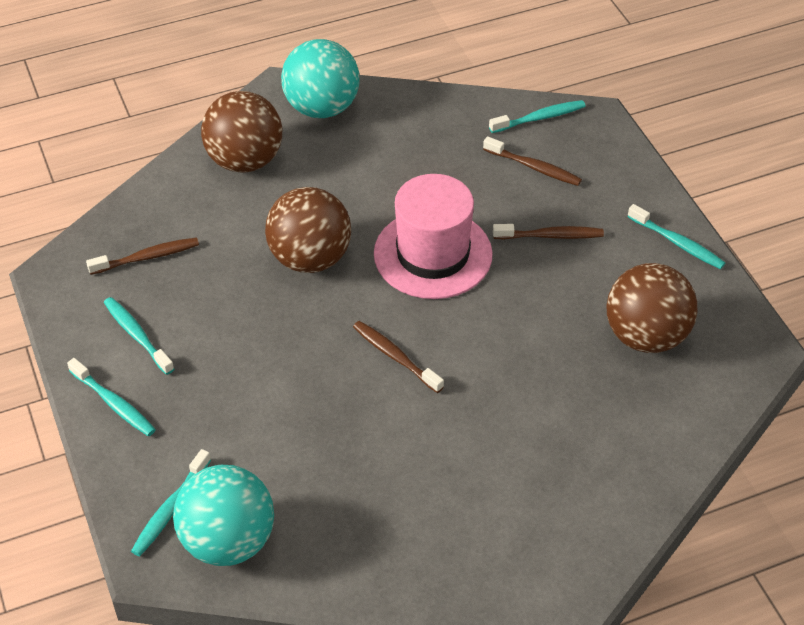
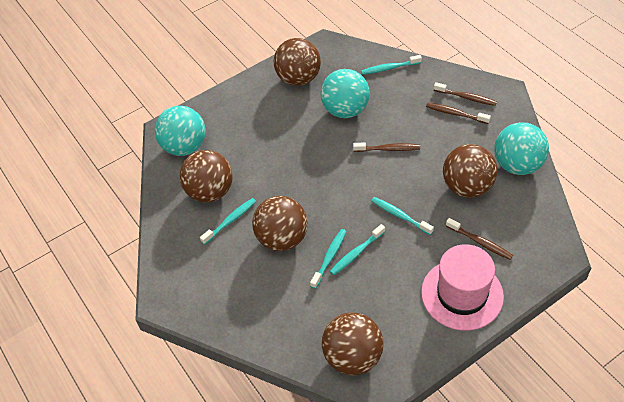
brown ball: [201,91,282,173] [265,187,351,273] [607,263,697,353] = 3 -> [180,150,233,202] [252,196,308,251] [274,38,321,86] [322,312,384,375] [443,144,497,198] = 5
turquoise ball: [173,465,274,566] [281,39,360,118] = 2 -> [155,106,206,156] [321,69,370,118] [494,122,549,175] = 3

